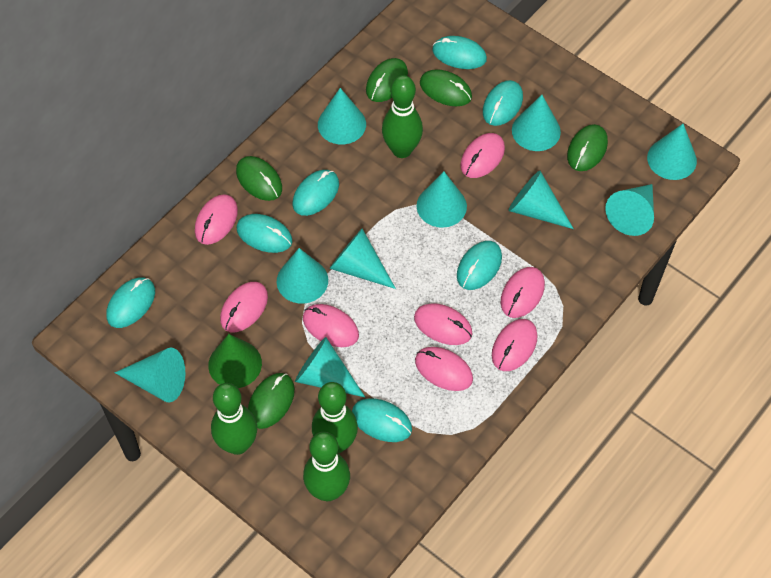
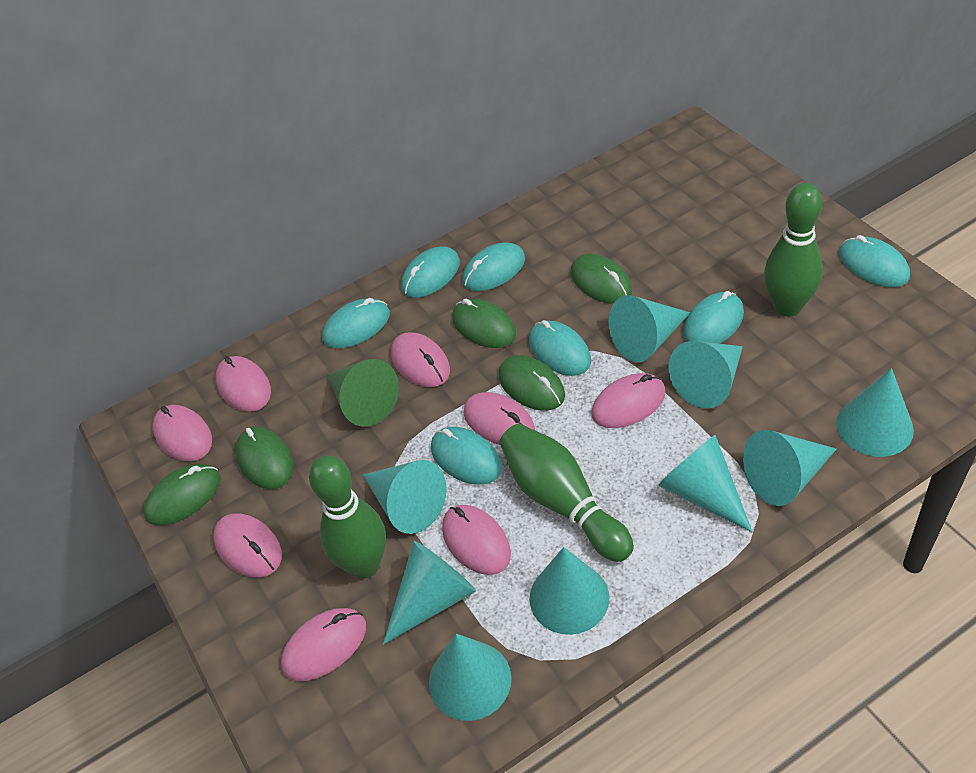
green bowling pin: [211,383,257,455] [303,432,350,501] [312,382,358,453] [382,75,423,158] = 4 -> [309,455,386,578] [500,423,634,562] [764,183,823,317] = 3
turquoise cone: [115,348,185,402] [277,248,328,304] [295,337,365,397] [318,88,366,144] [329,229,396,289] [417,172,467,228] [509,171,574,229] [512,95,561,151] [605,184,654,236] [647,124,697,180] = 10 -> [363,460,447,534] [383,541,476,645] [429,634,512,721] [529,547,609,635] [609,295,690,362] [658,435,752,532] [668,341,743,408] [743,430,837,506] [836,368,914,457] = 9

